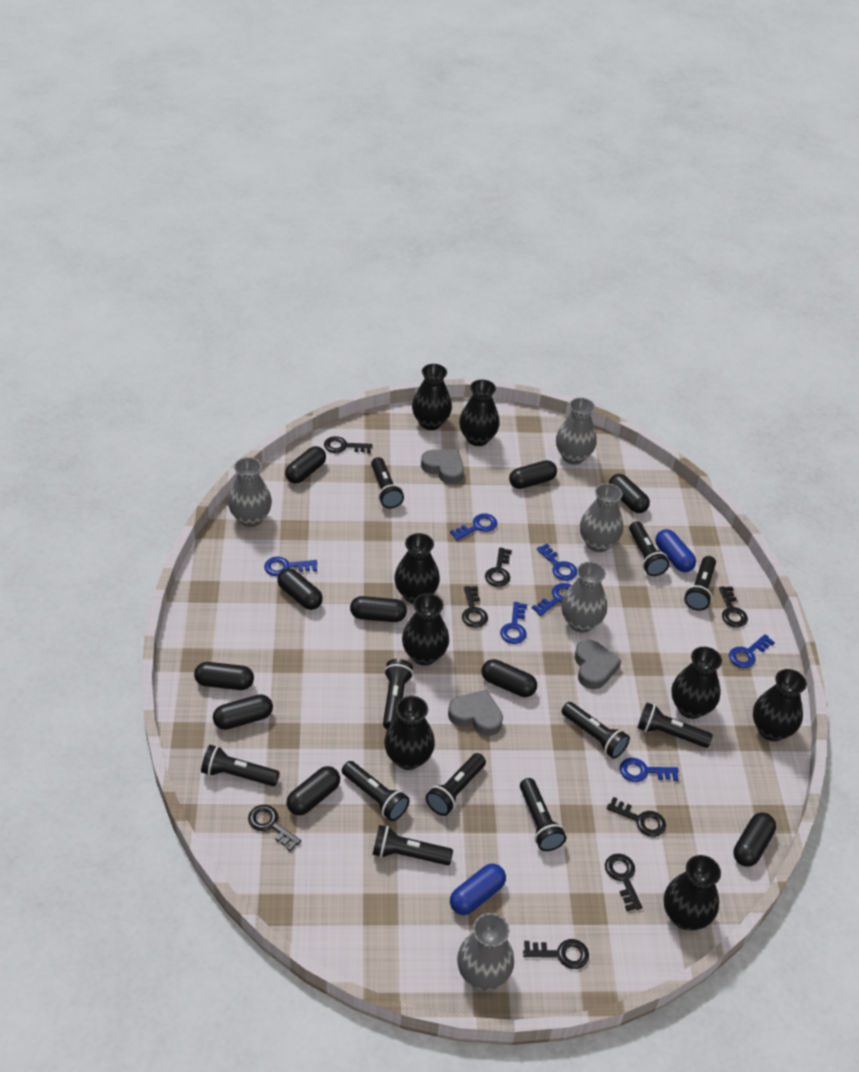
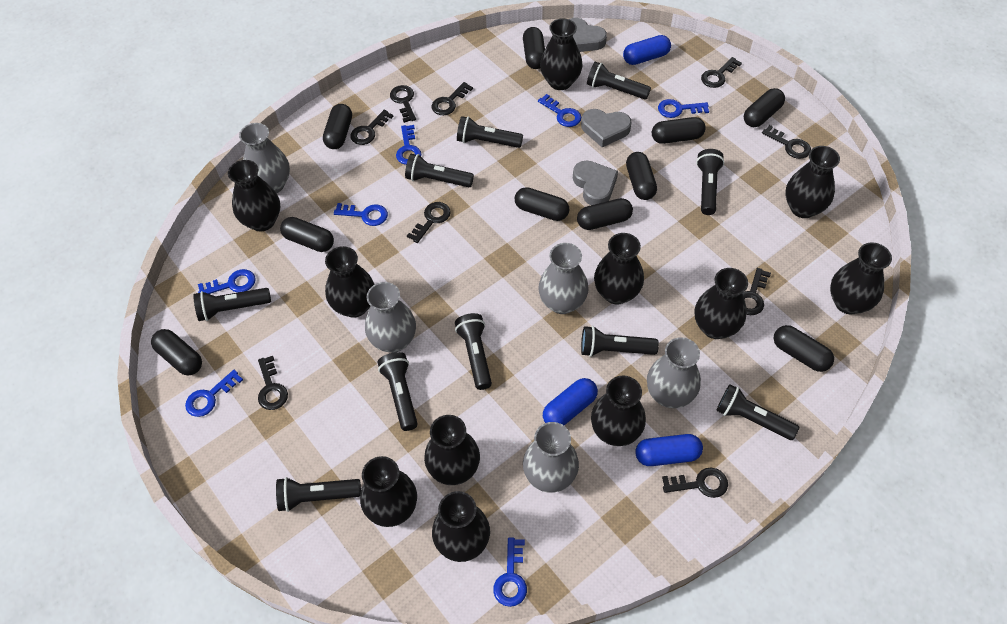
black flashlight: [201,745,280,786] [342,761,410,821] [371,457,404,508] [372,825,453,865] [383,659,413,729] [426,753,486,816] [520,778,566,851] [562,702,630,759] [629,521,669,576] [638,703,713,748] [684,556,716,611] = 11 -> [193,288,271,321] [276,477,361,512] [378,352,418,431] [405,154,474,187] [455,313,492,390] [457,116,523,148] [581,326,659,357] [587,62,651,99] [696,149,724,215] [716,384,799,440] = 10
black key: [248,805,301,851] [324,436,372,453] [462,586,488,628] [485,548,512,587] [523,939,589,969] [605,854,642,911] [607,797,666,837] [719,586,748,627] = 8 -> [258,356,288,410] [350,110,394,145] [390,85,416,123] [407,202,451,243] [431,82,473,115] [662,467,728,498] [701,57,742,88] [742,268,771,315] [762,125,811,159] = 9
black vase: [384,696,435,770] [394,533,440,604] [402,593,449,666] [412,364,452,430] [459,380,500,446] [664,855,721,930] [672,647,722,719] [753,669,807,741] = 8 -> [228,160,280,231] [325,246,375,318] [360,456,417,527] [424,415,480,485] [432,491,490,562] [540,18,583,90] [591,375,646,446] [594,233,644,305] [695,268,748,339] [785,146,840,218] [830,242,892,314] = 11
blue capsule: [450,863,506,915] [655,529,696,572] = 2 -> [543,378,598,425] [623,35,671,65] [635,434,703,466] = 3

